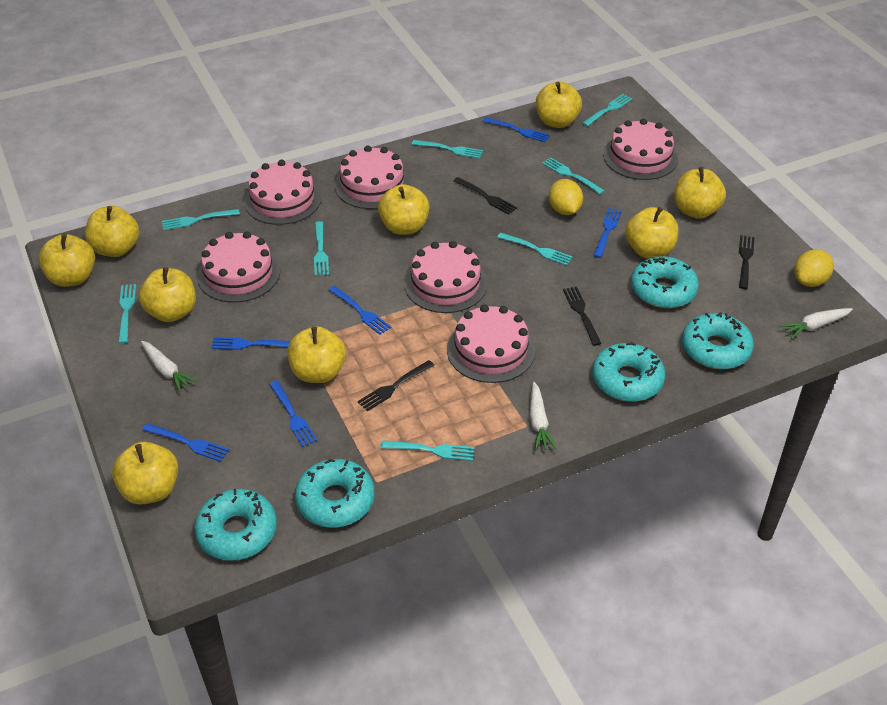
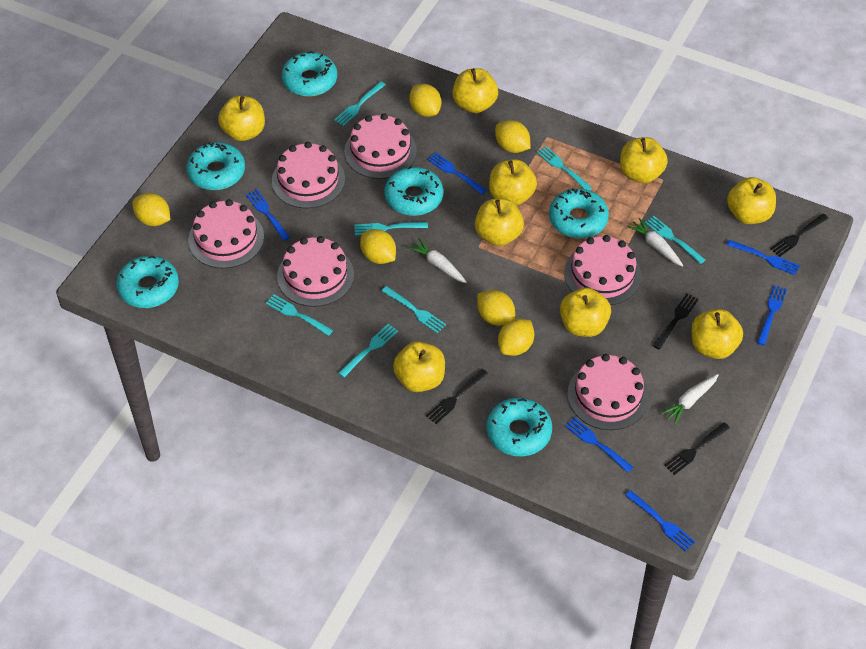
turquoise donut: [194,489,277,561] [295,459,374,528] [592,342,665,402] [631,256,699,308] [682,312,754,369] = 5 -> [116,255,179,308] [187,142,245,190] [282,51,337,97] [384,166,443,216] [487,398,552,456] [549,188,609,238] = 6
turquoise fork: [118,284,136,344] [162,209,240,230] [314,221,329,276] [380,440,474,461] [412,140,483,159] [497,233,573,266] [542,158,605,194] [582,94,632,126] = 8 -> [266,294,333,336] [334,81,386,126] [338,324,398,377] [354,222,428,235] [382,286,446,333] [537,146,592,191] [645,216,705,264] = 7
yellow lemon: [549,179,583,215] [794,249,834,287] = 2 -> [133,193,170,226] [360,229,396,264] [409,84,441,117] [477,290,515,326] [495,120,531,153] [498,319,534,356] = 6

